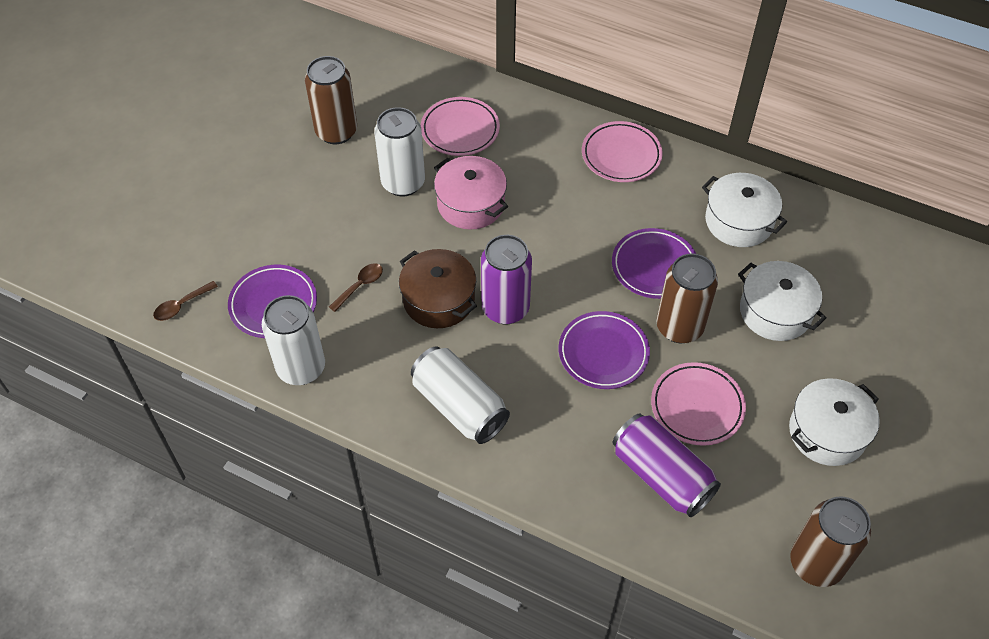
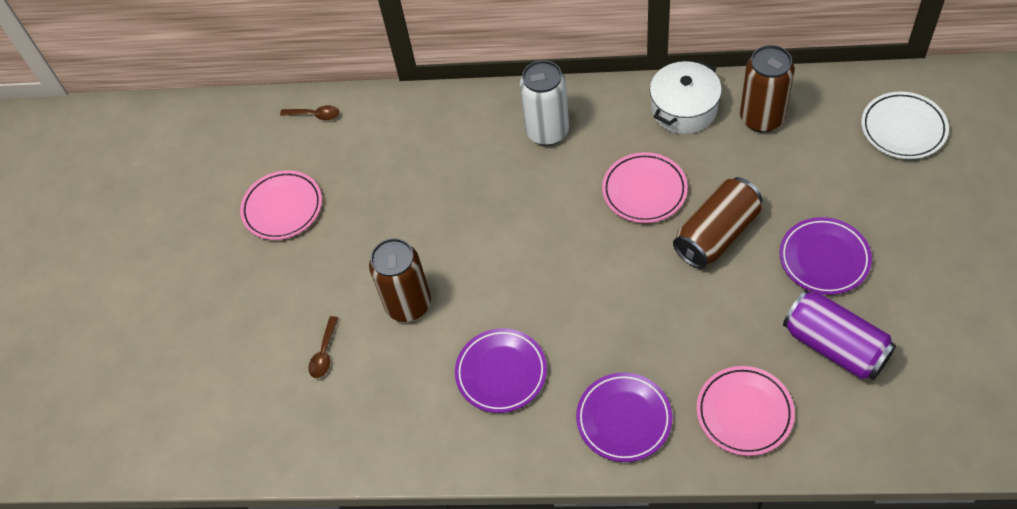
brown pot: [399,249,477,328] = 1 -> none = 0
pink pot: [434,156,508,230] = 1 -> none = 0
purple can: [481,235,532,324] [612,413,721,517] = 2 -> [783,290,896,380] = 1
white can: [262,295,325,385] [374,107,425,196] [411,346,510,444] = 3 -> [520,60,569,146] = 1
white plate: none = 0 -> [861,92,949,159] = 1
white pot: [702,173,787,247] [738,261,826,341] [789,378,880,466] = 3 -> [650,60,722,134] = 1

